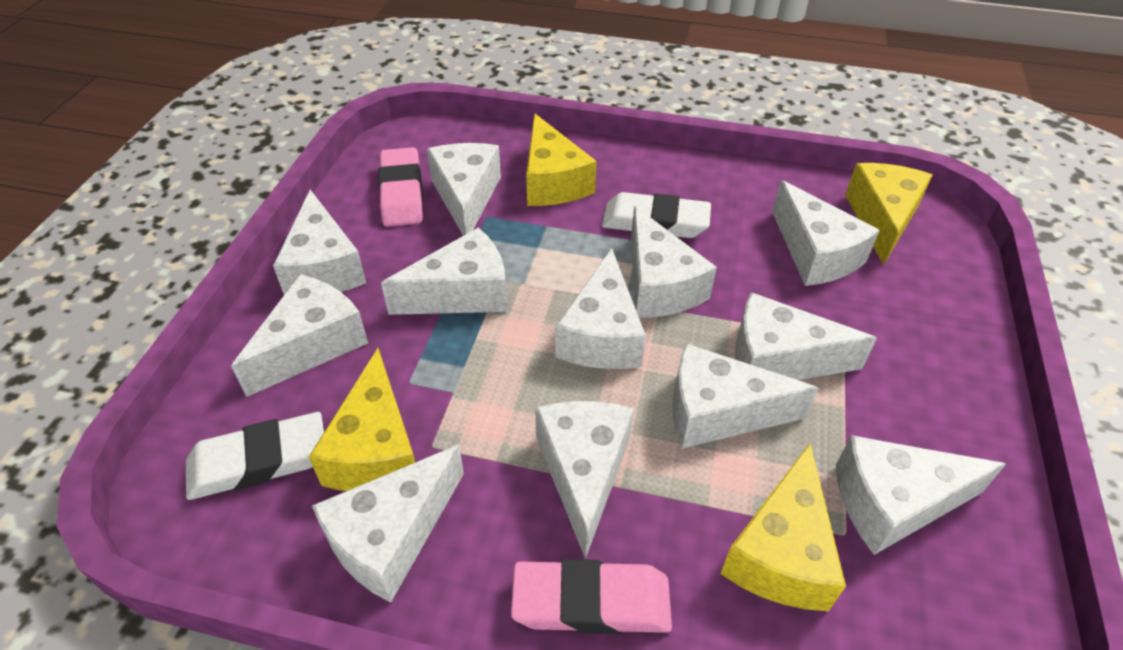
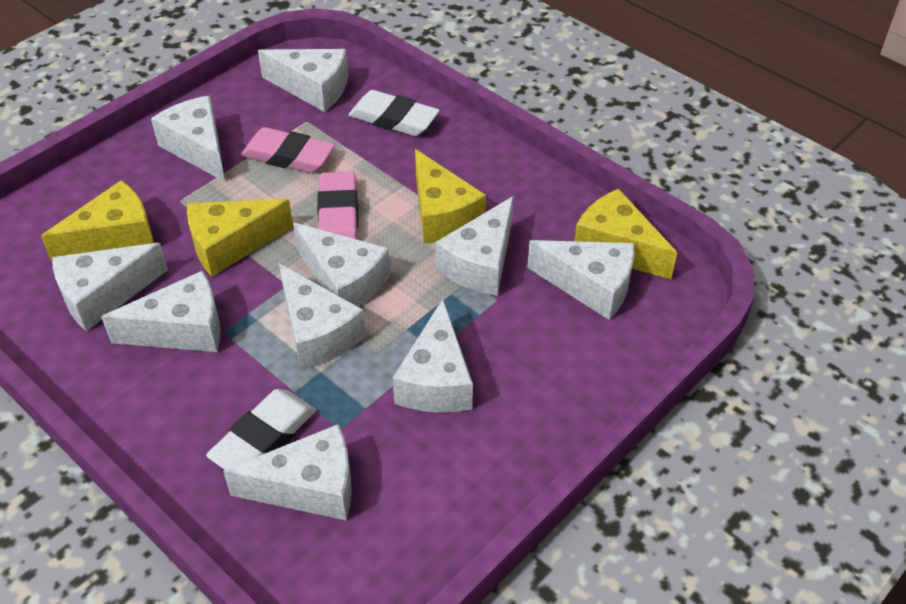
white cheese: [231,274,368,397] [273,190,366,295] [312,445,464,602] [381,227,508,315] [427,143,501,236] [535,401,634,559] [556,248,646,369] [631,206,717,318] [673,343,819,449] [735,292,877,380] [772,180,880,286] [836,435,1006,555] = 12 -> [52,243,168,331] [101,271,220,352] [151,96,225,182] [223,424,352,520] [258,49,348,112] [279,263,366,370] [293,223,390,307] [393,299,473,413] [435,196,514,296] [527,240,635,320] = 10

